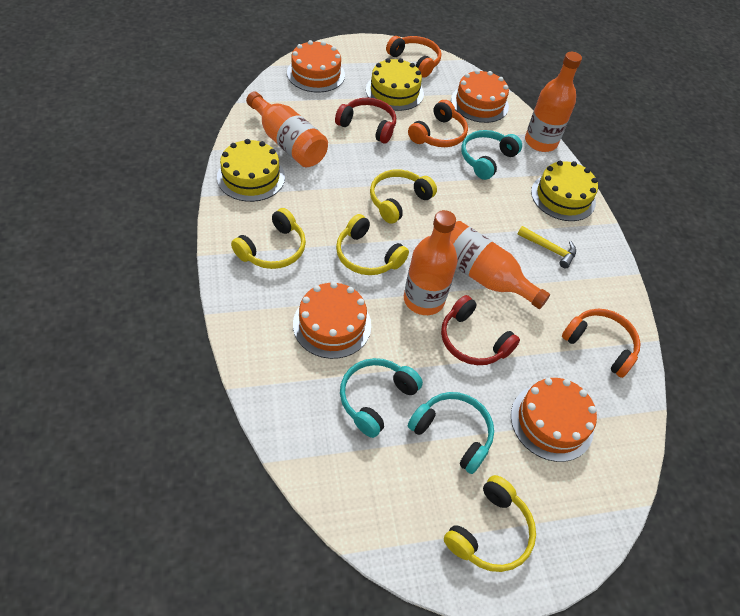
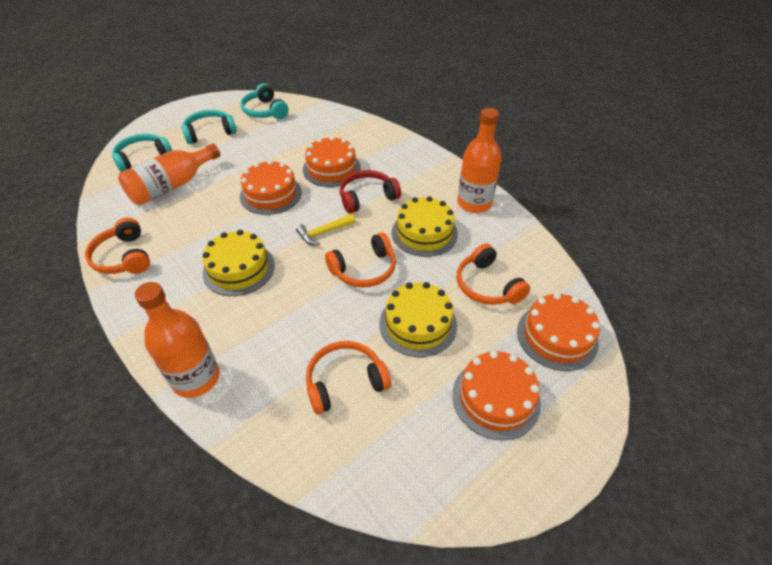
orange bottle: [246,91,328,167] [404,210,458,315] [450,221,550,309] [525,52,582,152] = 4 -> [118,143,220,205] [135,282,219,398] [457,108,502,213] = 3
orange headphones: [386,36,441,78] [408,100,468,147] [562,309,641,378] = 3 -> [85,218,150,274] [306,341,391,414] [325,233,396,288] [457,244,530,305] = 4
red headphones: [335,98,396,143] [441,295,520,365] = 2 -> [340,170,401,213] = 1
yellow headphones: [231,208,306,269] [336,214,409,275] [370,169,437,224] [444,475,536,572] = 4 -> none = 0

